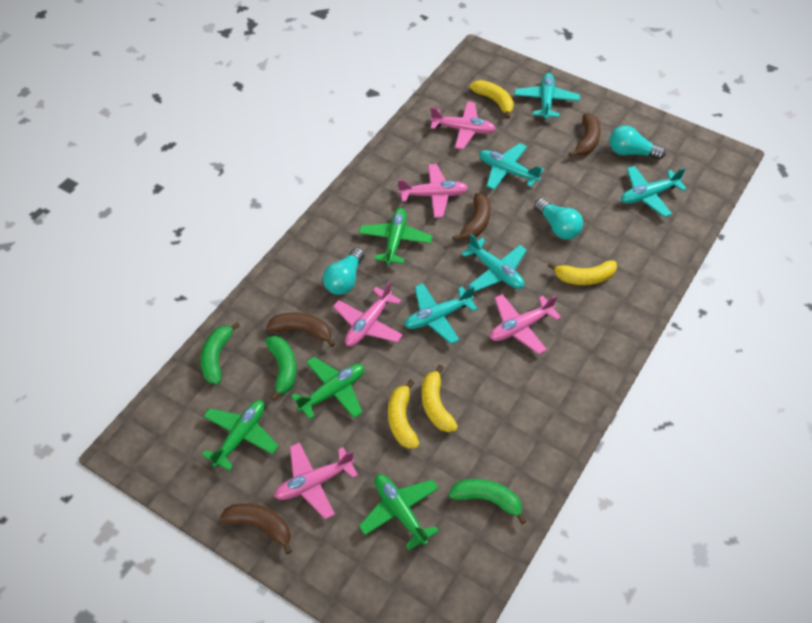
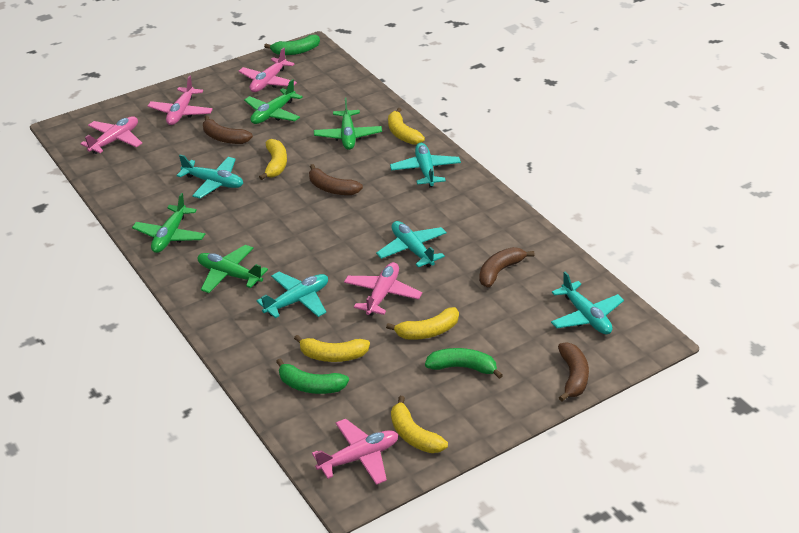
turquoise light bulb: [323,247,365,295] [534,198,583,240] [609,125,666,160] = 3 -> none = 0
yellow banana: [388,380,419,449] [422,365,458,432] [470,80,514,119] [548,261,617,285] = 4 -> [259,139,287,180] [294,335,370,362] [386,307,459,340] [388,108,425,145] [391,396,448,453] = 5

